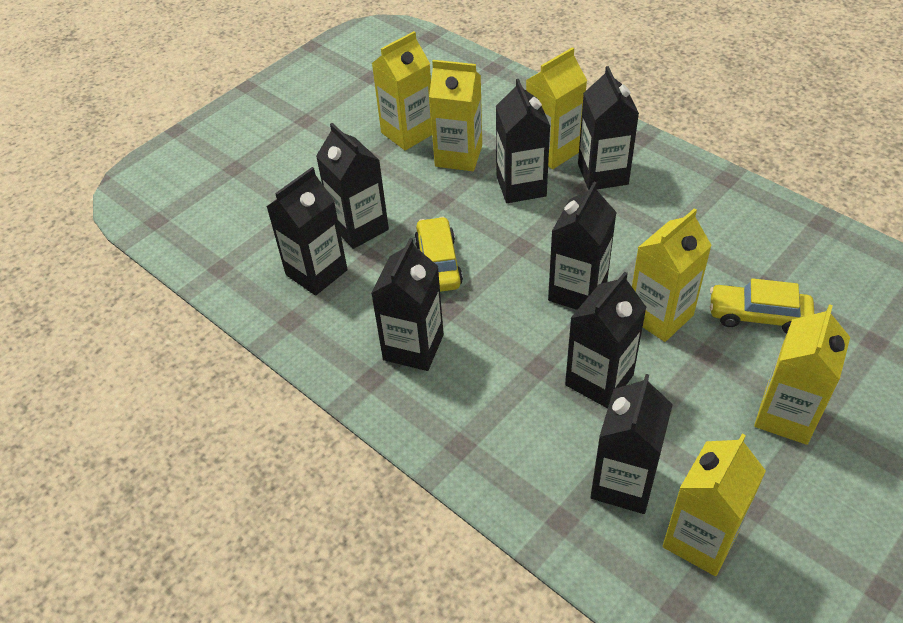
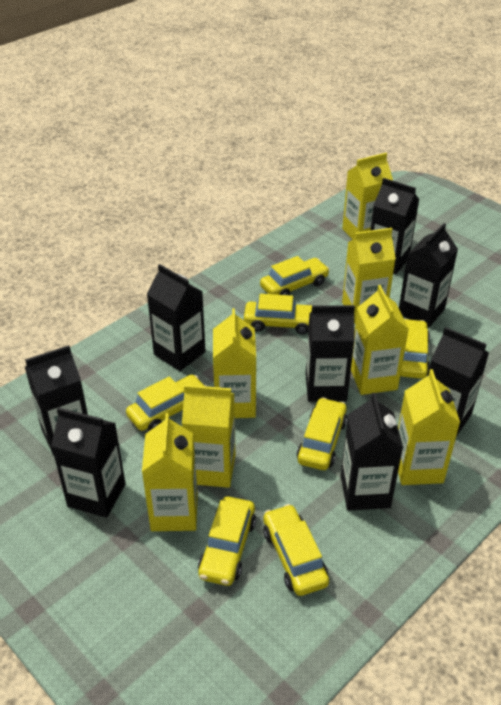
yellow car: [414,217,463,292] [710,278,814,334] = 2 -> [126,375,207,431] [198,497,256,586] [244,294,314,334] [260,256,330,295] [263,504,329,596] [297,397,348,470] [400,319,430,379] = 7
yellow carton: [372,31,432,151] [429,60,482,171] [526,47,587,169] [632,208,712,342] [663,434,766,576] [754,304,850,445] = 6 -> [142,413,198,531] [182,385,235,488] [213,308,256,418] [342,153,393,240] [342,228,396,324] [351,285,409,395] [398,369,460,485] = 7

